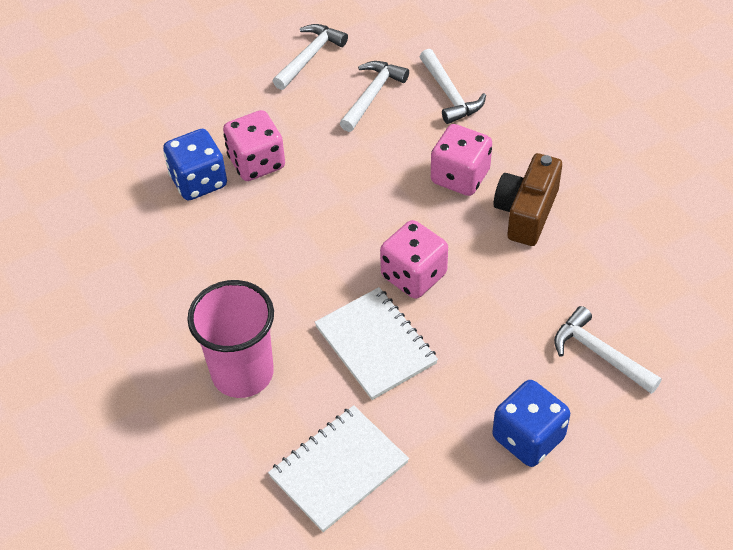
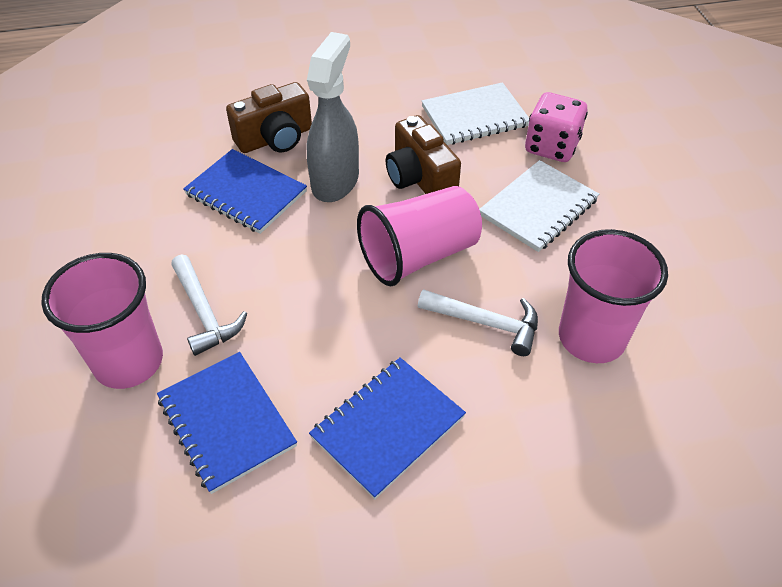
blue dice: [163,129,227,201] [492,380,570,467] = 2 -> none = 0
blue notebook: none = 0 -> [157,352,297,494] [183,149,307,234] [309,357,466,499] = 3
brown camera: [494,153,562,246] = 1 -> [226,82,312,153] [386,115,461,194] = 2
grey spray bottle: none = 0 -> [307,32,359,202] = 1
pink cup: [187,280,274,398] = 1 -> [41,253,163,389] [357,186,482,286] [559,229,668,363] = 3
pink dice: [223,110,285,181] [380,220,448,299] [431,124,492,196] = 3 -> [525,92,588,162] = 1
white hammer: [273,24,348,90] [340,61,409,132] [420,49,486,124] [554,306,662,394] = 4 -> [171,255,247,356] [418,289,538,356] = 2

